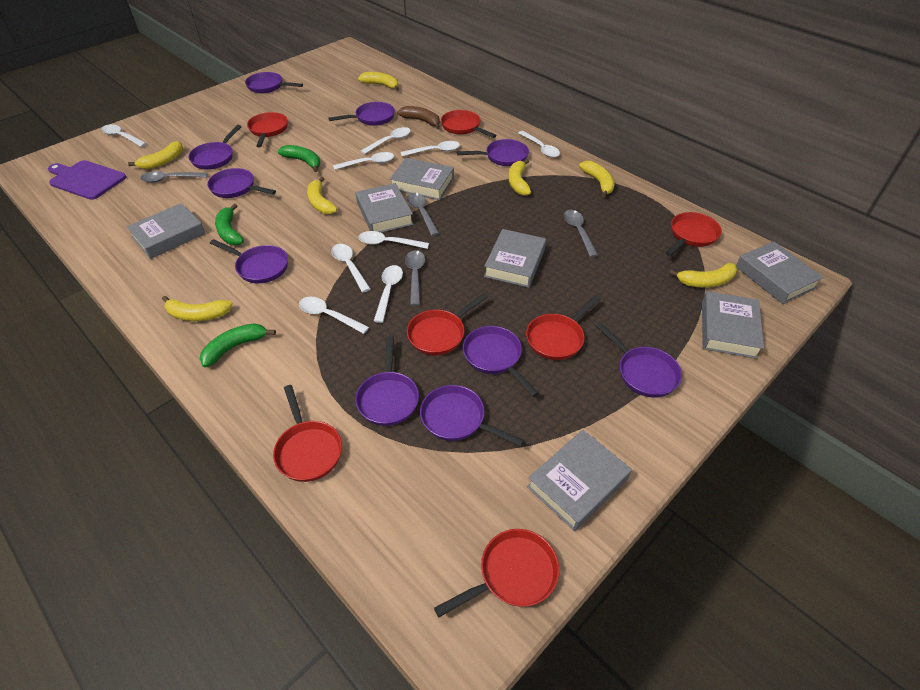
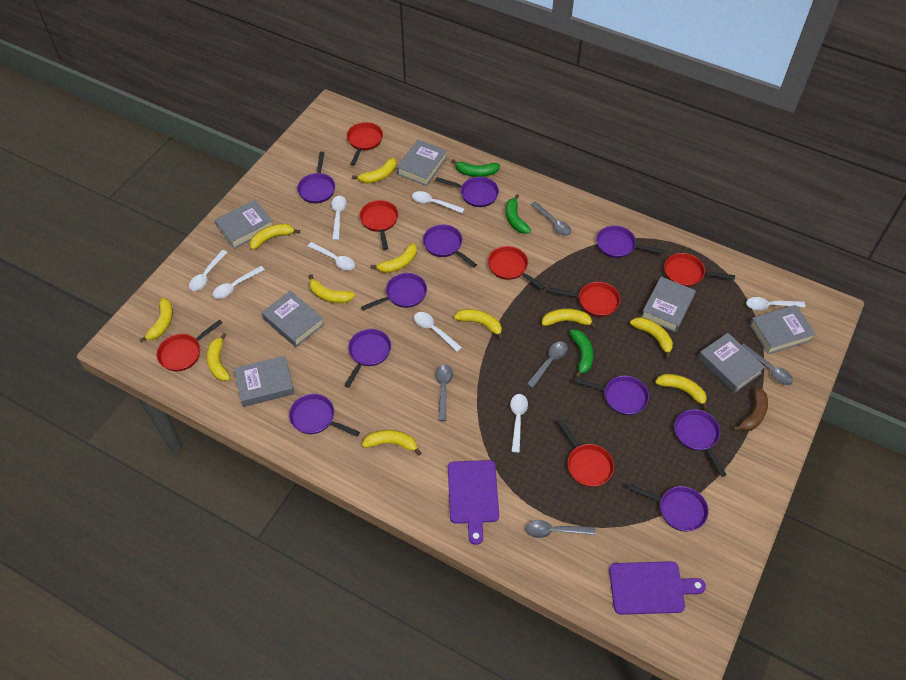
grey spoon: [140,171,208,183] [405,250,425,306] [407,193,439,236] [564,210,598,257] = 4 -> [436,364,453,421] [526,520,595,538] [527,341,568,388] [531,201,571,236] [742,344,793,385] = 5
purple cutting board: [48,160,126,200] = 1 -> [448,460,499,545] [609,561,706,615] = 2
white spoon: [101,124,147,147] [299,297,369,334] [331,244,370,292] [333,152,394,170] [358,231,429,249] [361,127,410,154] [374,265,403,323] [400,141,460,156] [518,131,560,157] = 9 -> [189,250,228,291] [213,266,265,299] [308,242,355,270] [331,196,347,240] [412,191,464,213] [414,312,462,352] [510,394,528,453] [746,297,806,310] = 8
yellow banana: [128,141,183,169] [162,296,233,321] [307,176,337,214] [358,72,399,91] [508,159,531,196] [579,161,614,198] [669,263,737,287] = 7 -> [139,298,173,343] [207,333,230,381] [250,224,300,250] [309,274,355,303] [352,158,396,184] [362,430,421,456] [371,243,417,273] [454,309,503,340] [542,308,597,328] [630,317,673,359] [655,374,708,410] = 11

